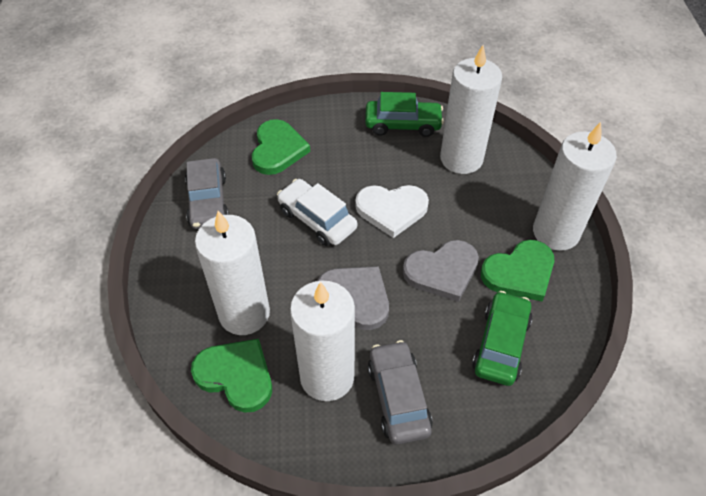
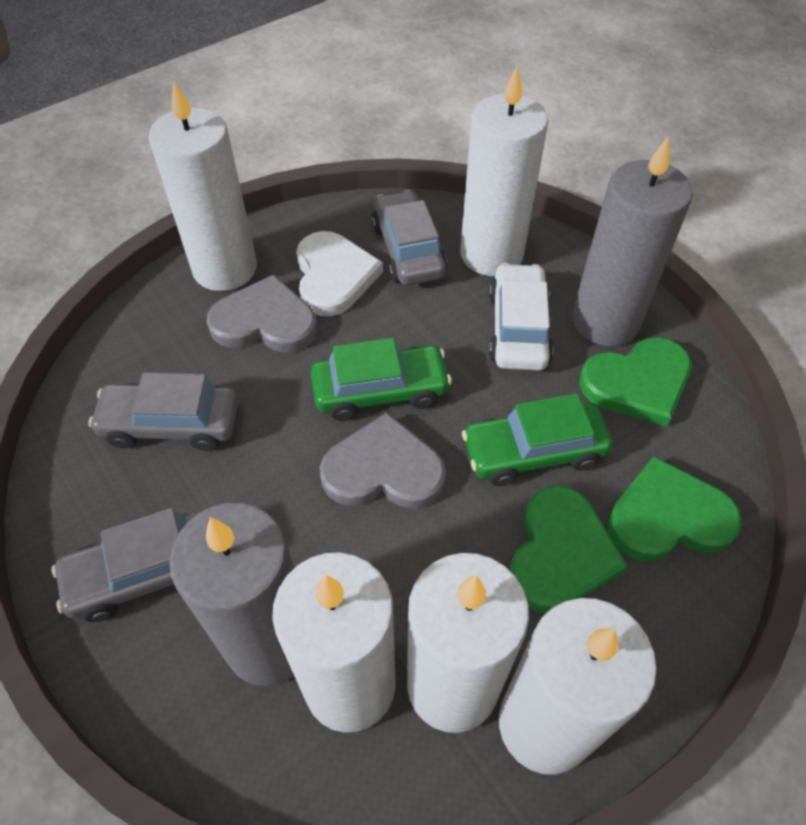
grey candle: none = 0 -> [169,503,294,686] [572,136,693,346] = 2
grey car: [185,158,229,229] [368,340,433,444] = 2 -> [51,508,202,622] [88,372,238,451] [372,190,447,286] = 3
white candle: [195,211,270,335] [290,281,355,401] [440,45,502,174] [533,122,617,251] = 4 -> [149,80,257,291] [272,553,396,733] [407,553,529,733] [460,66,548,276] [499,598,657,775] = 5

